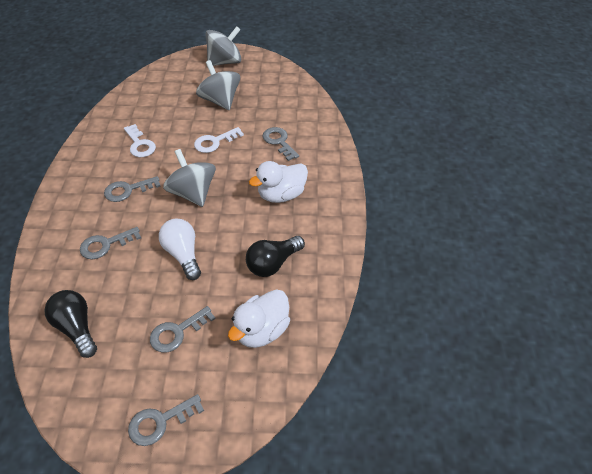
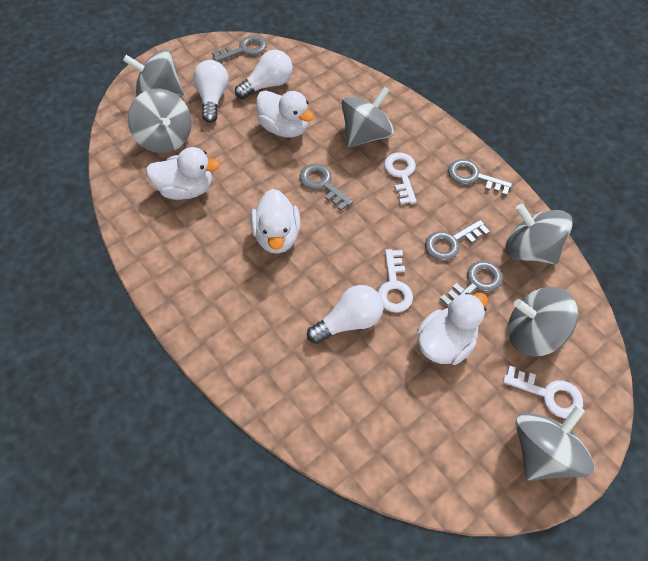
black light bulb: [44,290,97,358] [246,236,305,277] = 2 -> none = 0
grey spinning top: [163,149,216,207] [196,60,240,110] [205,26,241,66] = 3 -> [123,49,184,96] [128,89,192,153] [341,87,394,148] [506,204,573,265] [508,287,578,356] [516,405,594,481] = 6
white duck: [228,289,290,348] [249,161,308,203] = 2 -> [146,147,220,200] [251,189,301,254] [256,90,314,138] [417,293,488,365] = 4
white key: [124,124,156,157] [194,127,244,153] = 2 -> [378,249,413,312] [384,152,417,204] [503,366,583,418] = 3
white light bulb: [159,219,201,280] = 1 -> [193,60,229,123] [235,50,293,99] [307,285,383,344] = 3

